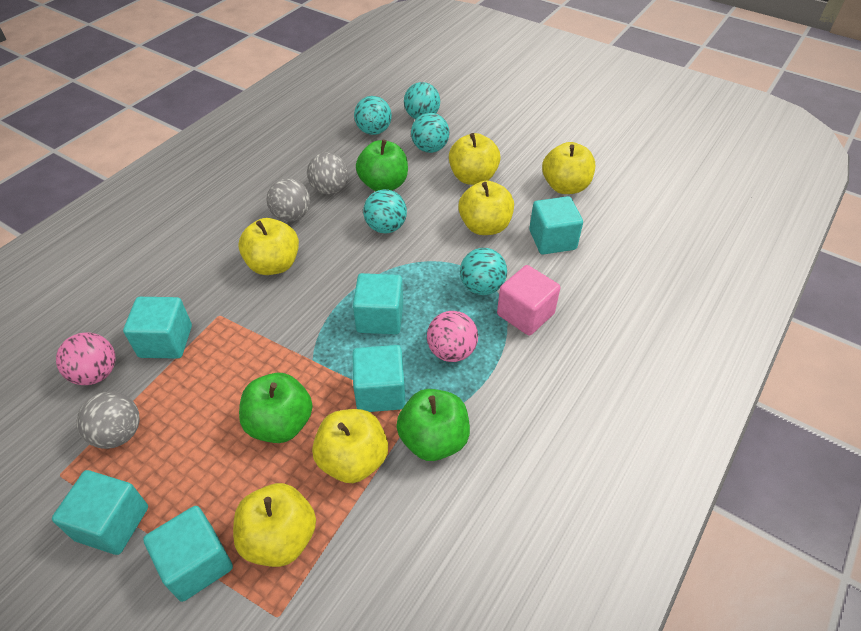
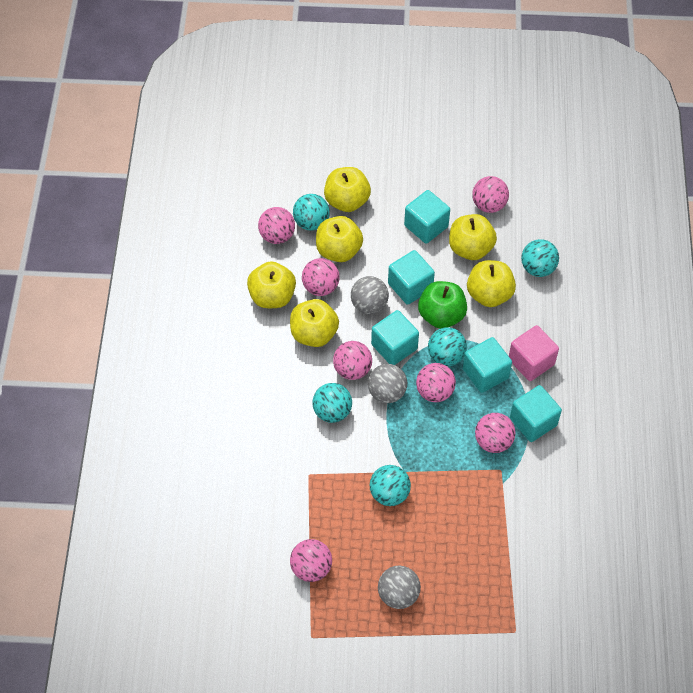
green apple: [239,373,313,443] [356,140,408,191] [396,389,470,461] = 3 -> [418,281,467,329] = 1
pink ball: [56,332,115,385] [427,311,478,362] = 2 -> [258,207,295,244] [290,539,332,582] [302,258,340,296] [333,341,372,380] [416,363,456,402] [472,176,509,213] [475,413,516,453] = 7
turquoise cube: [52,470,148,555] [123,297,192,359] [143,506,233,602] [352,345,406,412] [353,273,403,334] [529,196,583,255] = 6 -> [371,310,419,365] [388,250,435,305] [404,190,450,244] [463,337,512,393] [510,385,562,442] = 5

